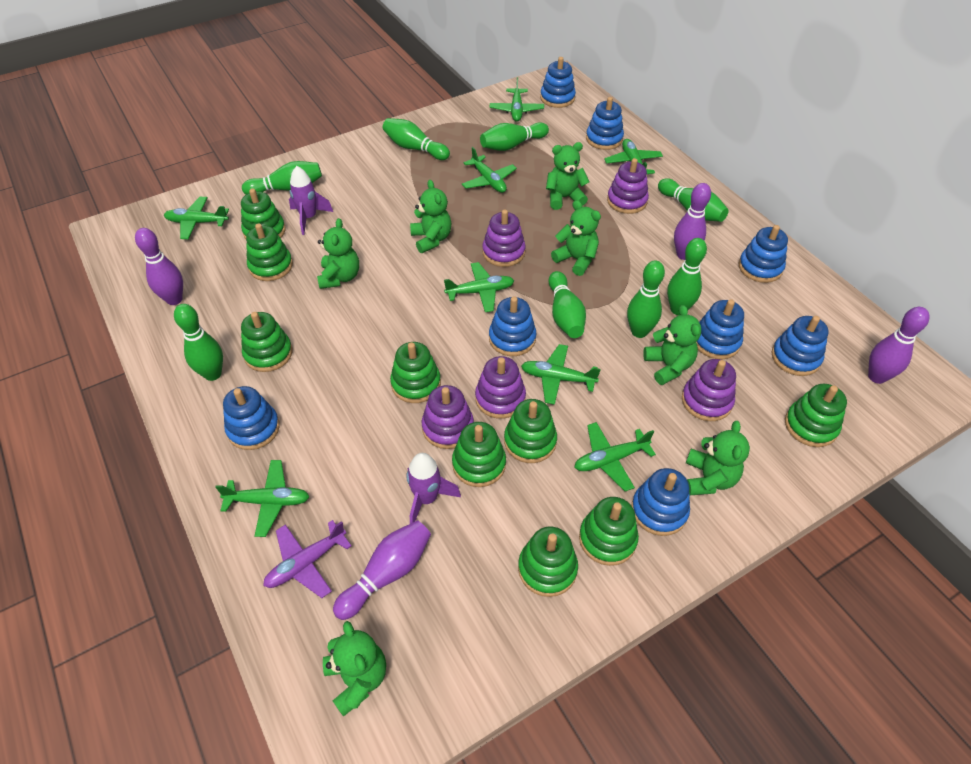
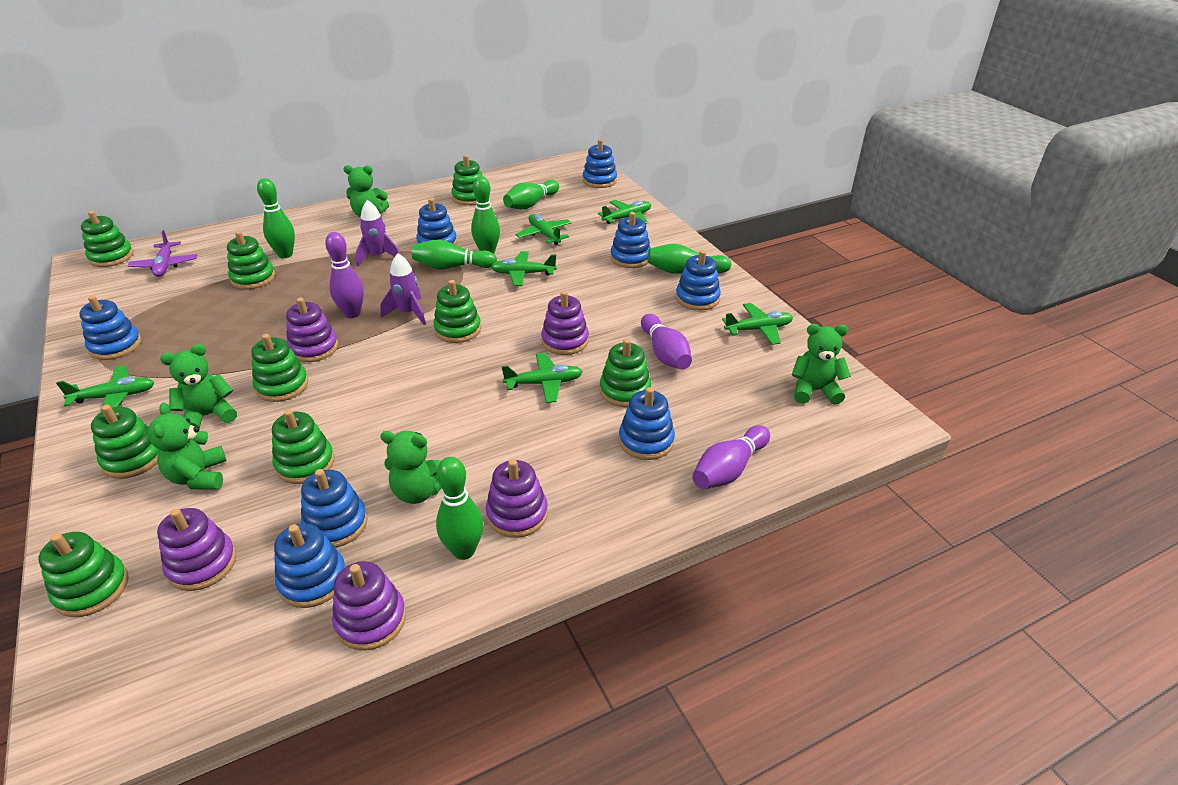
green bowling pin: [174,304,223,381] [242,161,322,194] [383,118,450,160] [480,122,549,151] [548,271,586,338] [627,261,665,338] [658,178,729,222] [667,238,707,315] = 8 -> [257,178,295,258] [412,240,497,269] [436,457,483,560] [471,176,500,253] [503,180,559,209] [647,244,731,274] = 6
green plane: [164,197,229,239] [215,460,310,537] [444,262,514,312] [462,147,517,193] [490,77,544,122] [521,344,601,405] [574,422,656,491] [604,139,663,174] = 8 -> [56,365,154,413] [490,251,557,286] [501,353,583,403] [516,214,571,245] [598,200,651,224] [722,303,793,345] = 6
green teddy bear: [317,218,359,289] [323,621,386,717] [410,180,452,253] [546,142,589,210] [551,200,601,276] [643,305,701,385] [686,421,750,495] = 7 -> [148,402,227,490] [160,344,237,429] [343,165,389,218] [380,431,442,504] [792,324,851,405] = 5
purple bowling pin: [135,228,183,305] [333,520,431,620] [674,183,711,260] [868,307,929,384] = 4 -> [325,232,364,318] [641,314,692,370] [692,425,770,489] = 3

